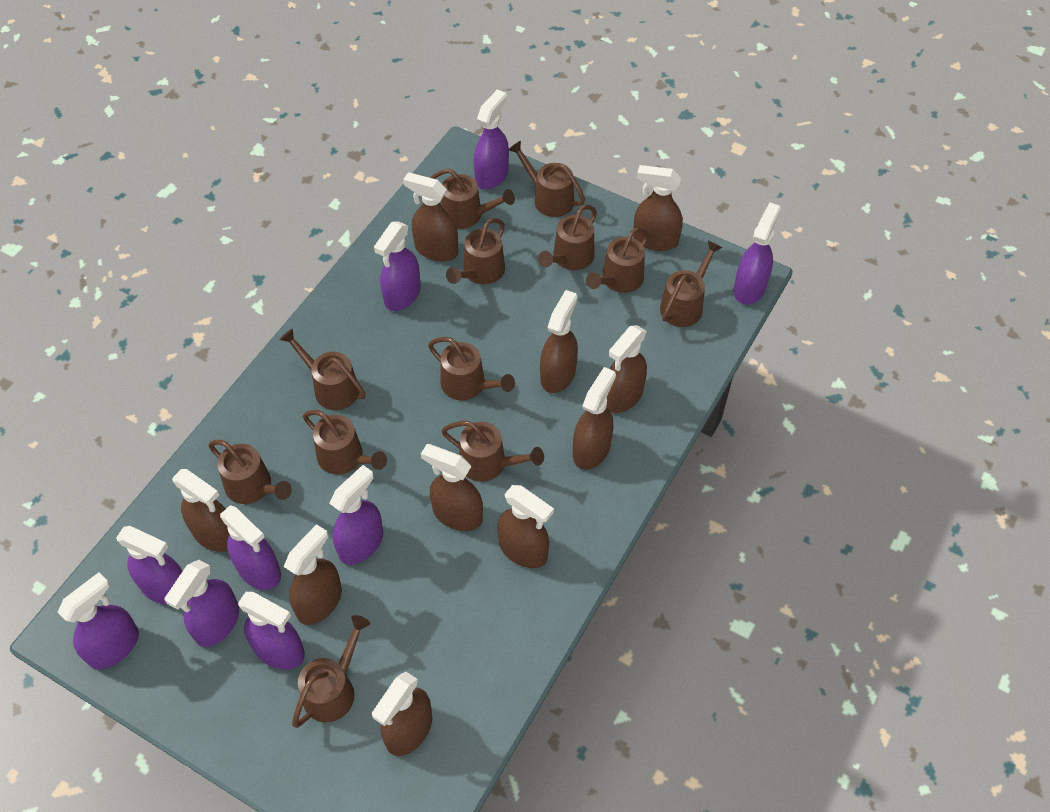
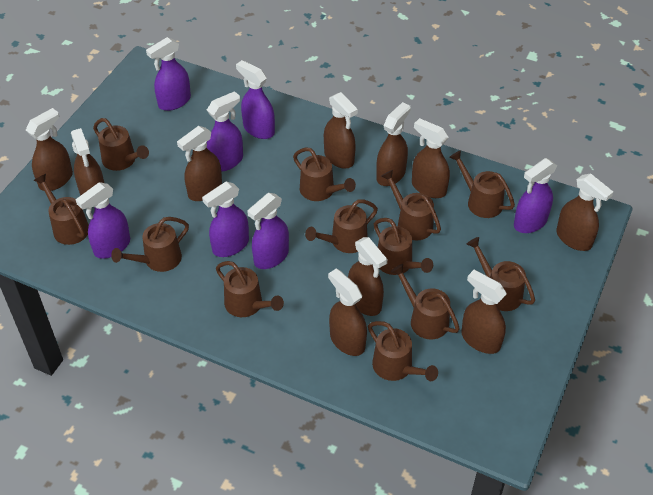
purple spray bottle: [58,572,139,670] [116,526,182,605] [164,560,239,647] [220,505,281,590] [238,592,305,670] [329,465,383,565] [374,222,421,311] [474,90,509,189] [734,202,781,304] = 9 -> [76,182,130,259] [146,37,191,111] [202,182,249,257] [207,91,243,172] [236,60,275,139] [247,193,289,269] [514,158,557,233] = 7

